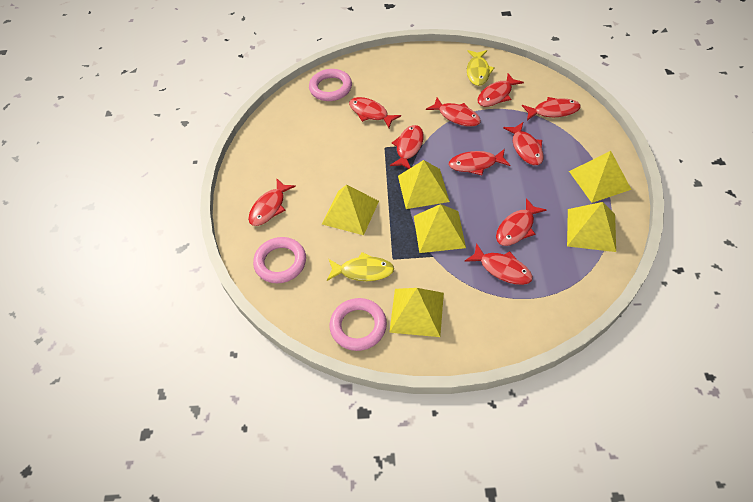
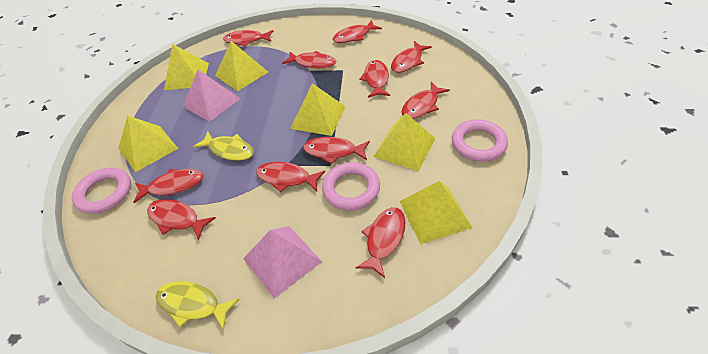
pink pyramid: none = 0 -> [183,70,241,122] [243,226,322,298] = 2
red fish: [248,179,296,226] [349,97,401,128] [390,125,424,169] [426,97,481,127] [449,149,510,175] [464,243,533,285] [477,73,524,107] [496,198,546,246] [503,122,544,165] [522,97,581,120] = 10 -> [133,169,204,203] [147,199,215,240] [223,30,273,47] [256,162,325,192] [282,51,336,68] [303,137,370,164] [333,20,382,43] [355,207,406,278] [359,60,390,98] [391,41,432,73] [401,82,450,119] = 11

